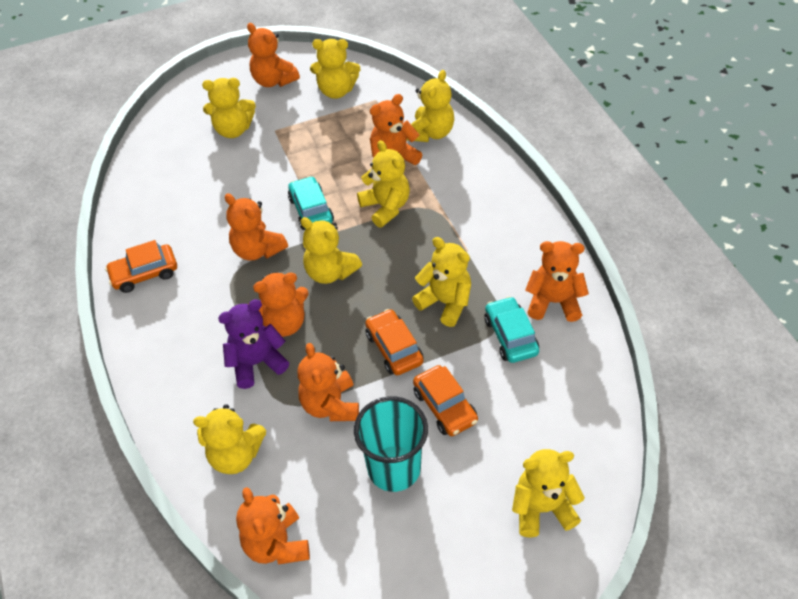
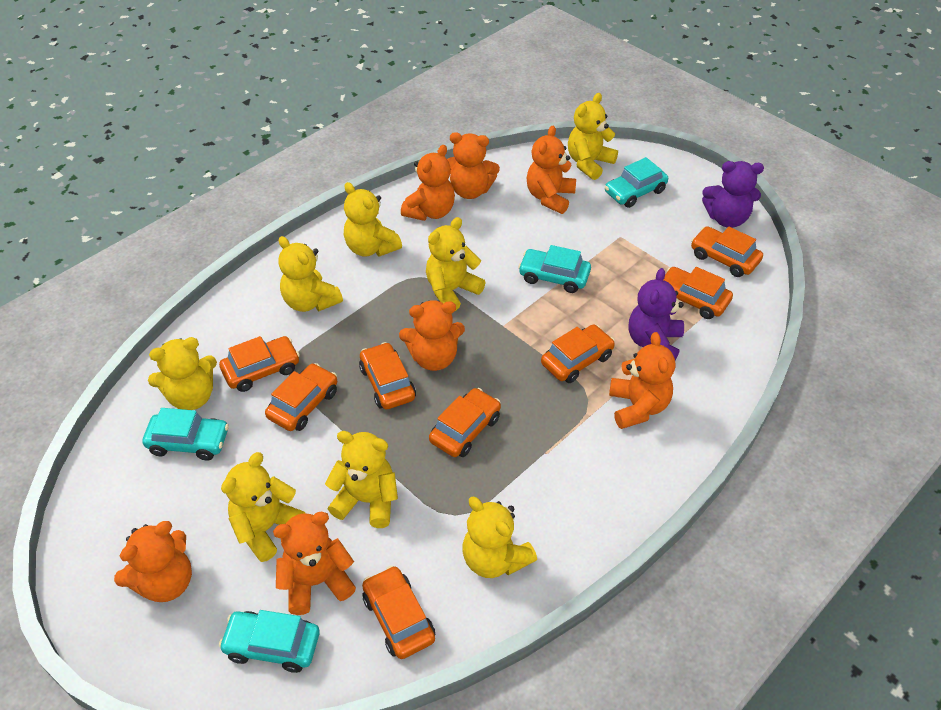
orange car: [105,240,177,293] [365,309,424,375] [413,365,478,436] = 3 -> [219,336,300,392] [265,363,337,431] [359,342,416,409] [362,566,435,659] [429,388,501,457] [541,324,615,383] [664,267,733,319] [691,226,763,277] = 8
purple teddy bear: [218,299,289,389] = 1 -> [629,268,684,361] [702,161,764,228] = 2
turquoise car: [288,176,334,230] [484,296,539,363] = 2 -> [142,408,229,461] [219,610,320,673] [518,245,591,293] [605,157,668,208] = 4
turquoise cup: [354,396,428,492] = 1 -> none = 0

